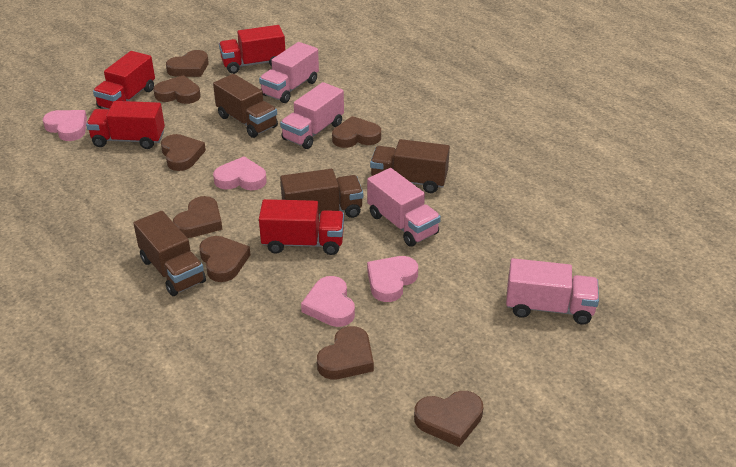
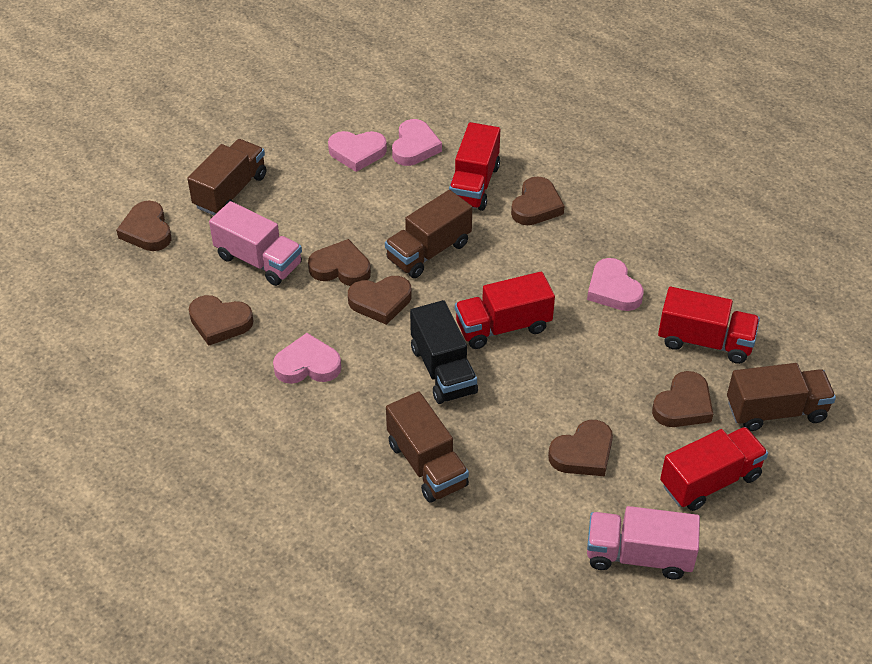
black truck: none = 0 -> [410,300,478,404] = 1
brown heart: [153,75,201,104] [161,134,206,171] [166,50,209,77] [173,196,223,238] [199,236,251,282] [317,326,374,379] [332,116,381,148] [414,391,484,447] = 8 -> [116,201,171,251] [189,295,253,346] [308,239,371,286] [348,276,411,325] [511,177,565,225] [548,420,613,476] [652,371,713,427] = 7
pink truck: [259,42,319,103] [280,82,344,149] [367,168,441,247] [506,258,599,325] = 4 -> [209,201,302,286] [587,506,700,580] = 2

